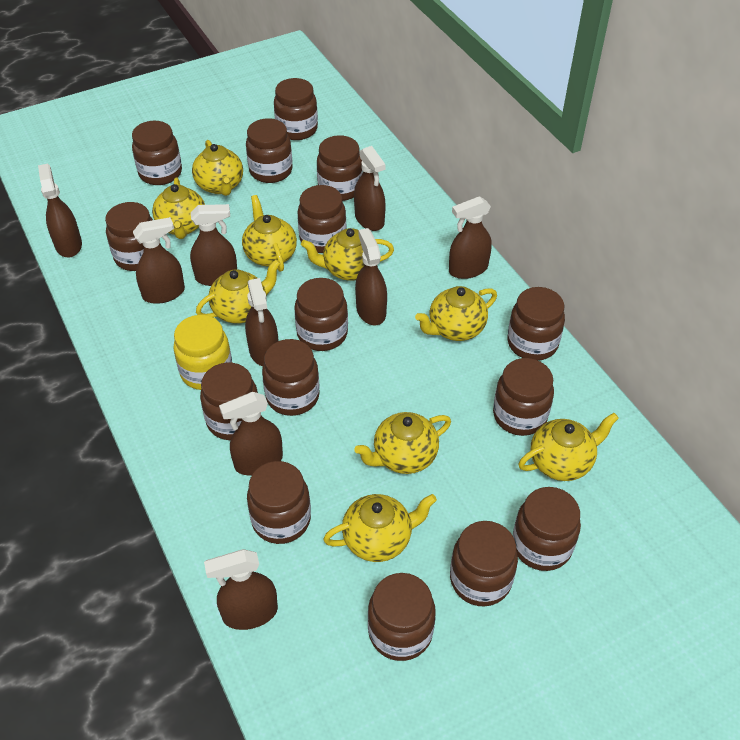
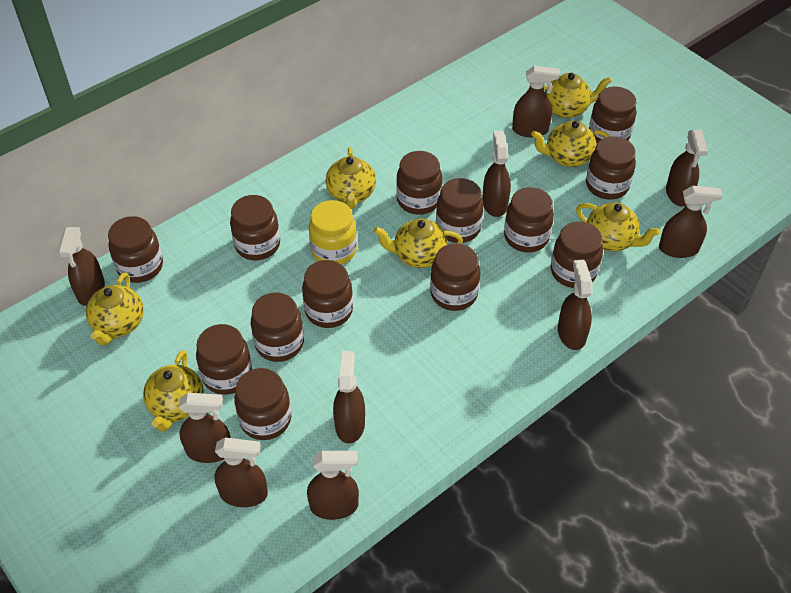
brown jar: [105,202,153,271] [132,121,182,185] [200,363,258,440] [246,118,293,183] [247,461,311,544] [262,339,320,416] [274,78,318,140] [294,278,348,351] [297,185,346,253] [317,135,363,201] [368,573,436,661] [450,521,518,606] [493,358,554,436] [507,287,565,361] [513,487,581,571] = 15 -> [108,216,163,283] [196,324,252,395] [230,195,280,260] [234,368,291,440] [251,292,304,362] [302,260,353,328] [396,151,442,215] [430,243,480,311] [436,178,483,243] [504,187,554,252] [551,221,603,288] [586,136,636,200] [589,87,636,143] = 13
brown spray bottle: [38,164,82,258] [133,217,185,304] [190,204,237,286] [204,549,278,630] [219,392,283,475] [245,278,279,366] [354,146,386,231] [355,228,387,326] [449,196,492,279] = 9 -> [58,227,105,306] [179,393,231,463] [215,438,268,507] [307,451,359,520] [333,351,365,444] [482,131,511,217] [512,66,560,137] [558,260,593,350] [659,186,722,258] [666,130,708,207] = 10
yellow teapot: [152,177,205,239] [192,140,243,196] [196,259,281,323] [242,195,297,272] [301,228,394,281] [323,494,437,562] [354,412,451,474] [415,286,497,341] [518,413,619,481] = 9 -> [86,272,144,346] [143,350,204,432] [326,147,376,209] [374,218,463,268] [531,121,610,167] [544,73,612,118] [576,202,660,251] = 7

